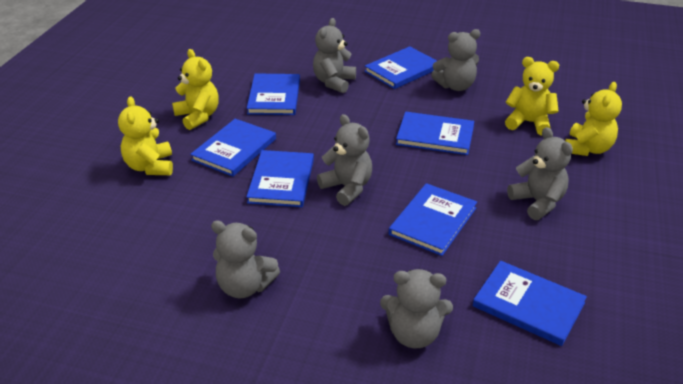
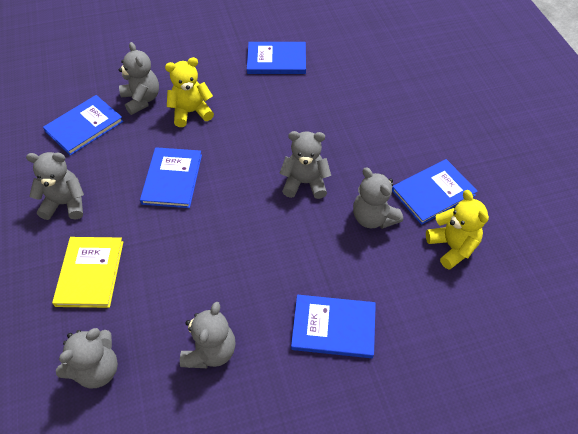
blue book: [190,119,276,177] [246,150,314,207] [247,73,300,115] [365,46,437,89] [389,183,477,256] [396,112,474,155] [473,261,587,346] = 7 -> [43,95,124,156] [140,147,202,208] [247,42,306,74] [291,295,376,358] [392,159,478,225] = 5
yellow book: none = 0 -> [52,237,123,308] = 1
yellow teddy bear: [118,96,173,175] [172,49,219,130] [505,57,559,136] [565,82,622,156] = 4 -> [165,57,214,127] [426,190,489,270] = 2

